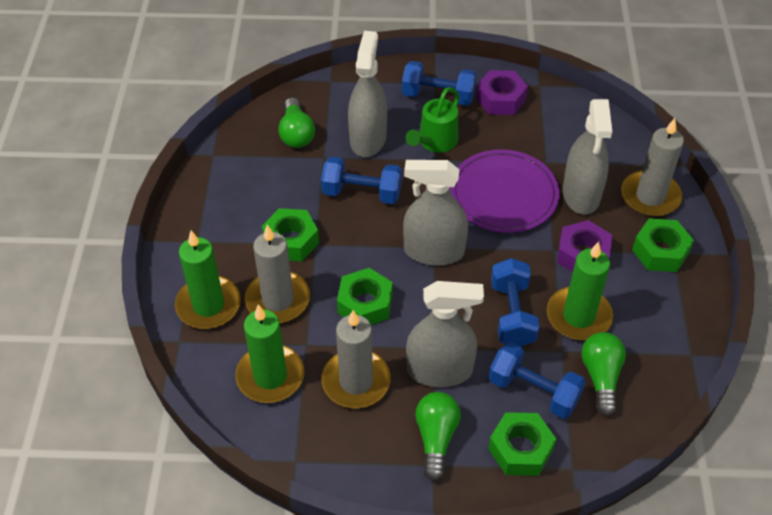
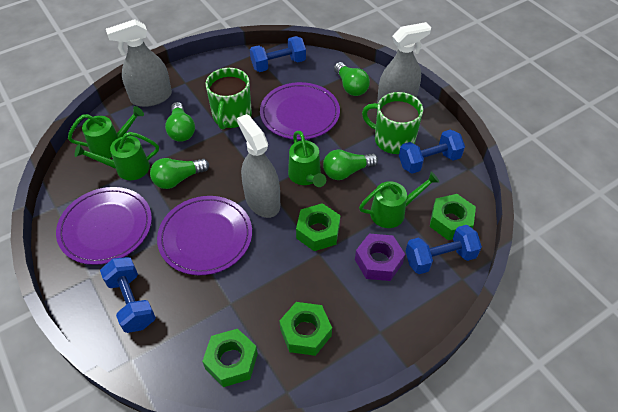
green candle: [175,231,241,329] [235,305,304,403] [547,241,613,340] = 3 -> none = 0
green light bulb: [278,98,315,148] [415,392,461,481] [582,332,626,416] = 3 -> [150,158,209,189] [165,102,195,142] [323,150,378,180] [334,62,370,96] = 4
green mug: none = 0 -> [206,68,252,130] [362,92,423,154] = 2
green watering can: [406,87,460,152] = 1 -> [68,106,144,158] [75,132,159,180] [288,131,326,187] [359,172,440,228] = 4
grey candle: [245,225,310,323] [322,310,391,408] [621,118,684,217] = 3 -> none = 0
grey spray bottle: [348,31,387,157] [403,160,468,266] [406,281,484,387] [563,99,612,215] = 4 -> [106,19,172,107] [237,114,280,218] [377,22,431,104] = 3
purple nut: [476,70,528,115] [557,220,612,272] = 2 -> [355,234,405,281] = 1
purple plate: [450,149,560,233] = 1 -> [56,187,152,265] [157,196,252,275] [260,82,340,140] = 3

